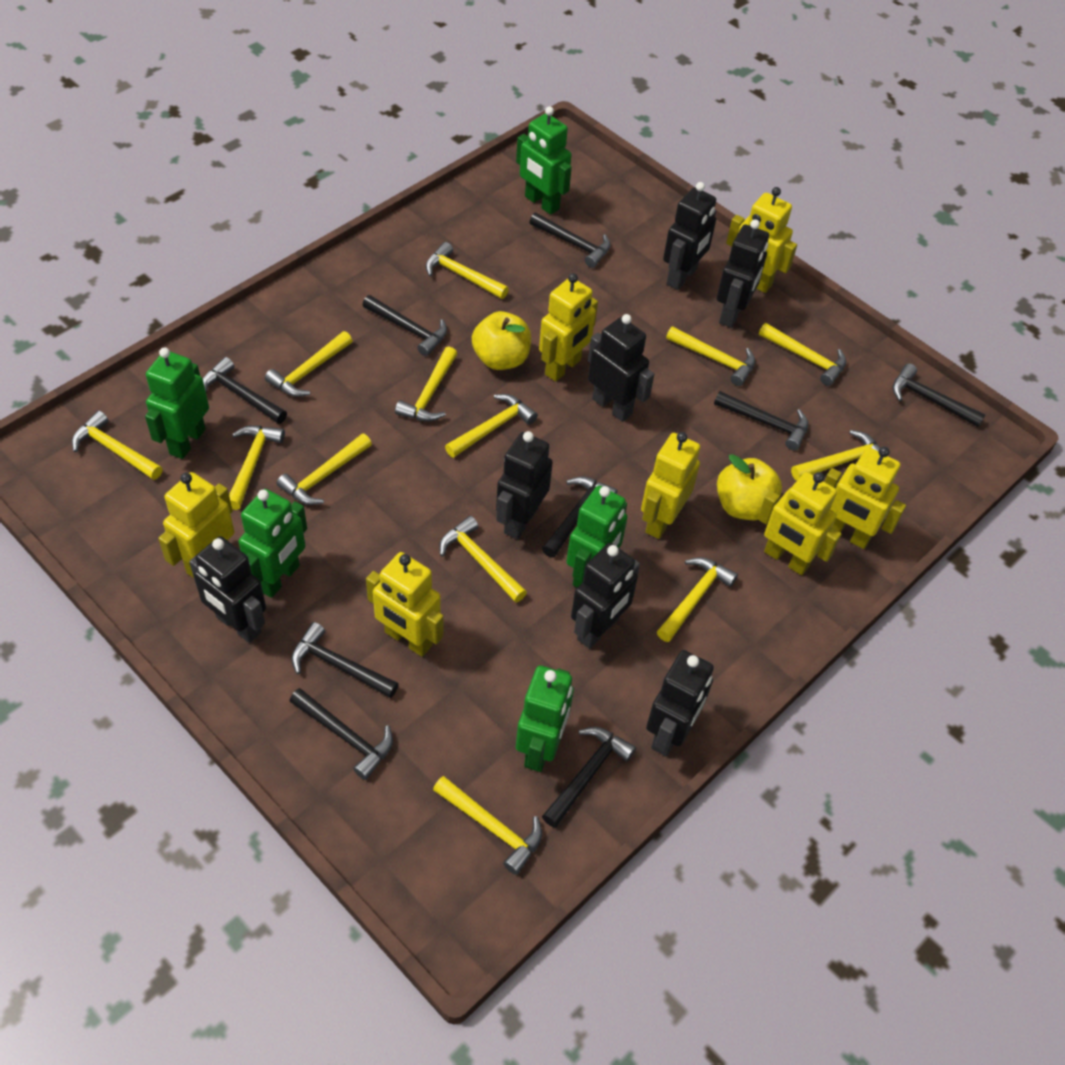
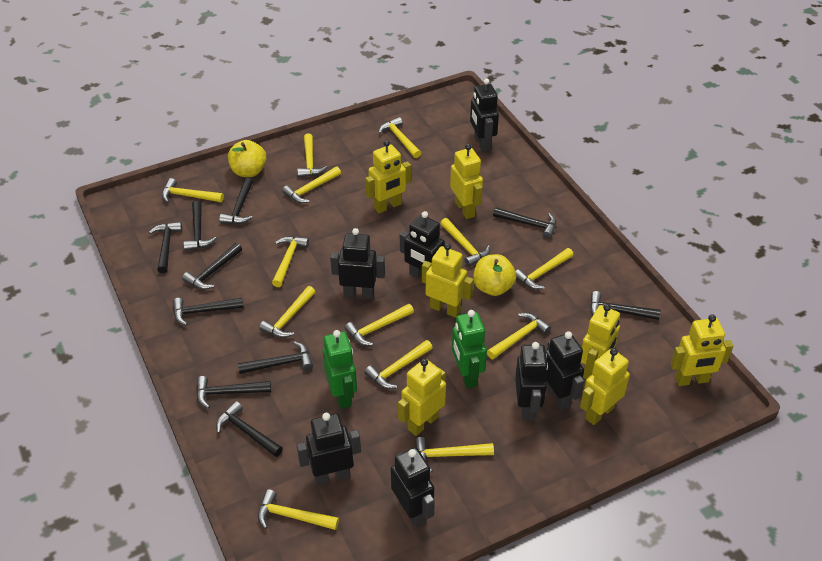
black hammer: [203,357,287,424] [290,688,393,780] [291,622,399,698] [363,295,447,356] [530,213,611,268] [542,476,618,558] [542,727,636,828] [714,391,808,451] [892,363,986,427] = 9 -> [149,222,182,273] [173,298,243,326] [182,243,242,290] [183,201,216,251] [196,376,271,408] [216,401,283,457] [219,178,253,224] [238,341,313,374] [493,207,556,239] [590,291,660,320] = 10
green robot: [145,347,209,459] [238,489,307,598] [516,106,572,215] [516,665,574,772] [566,485,627,587] = 5 -> [322,330,357,409] [452,310,487,388] = 2

